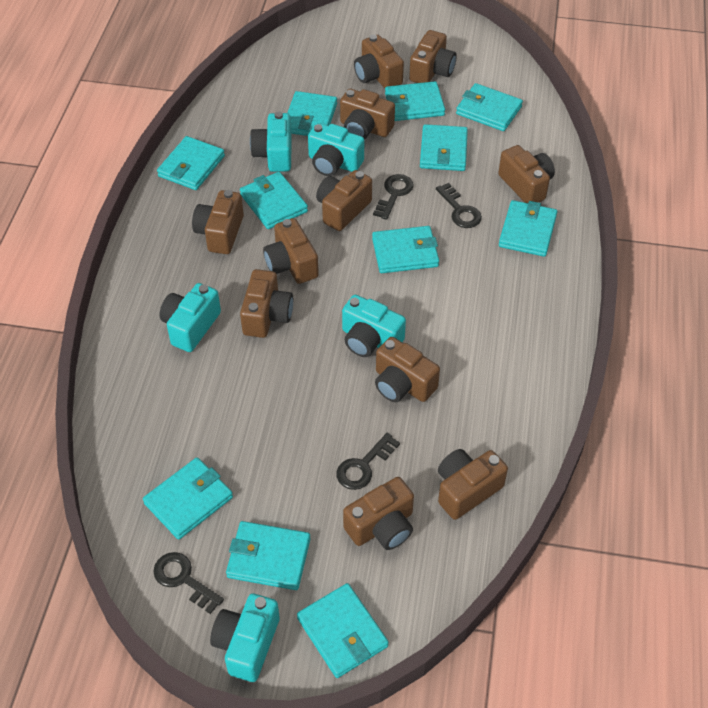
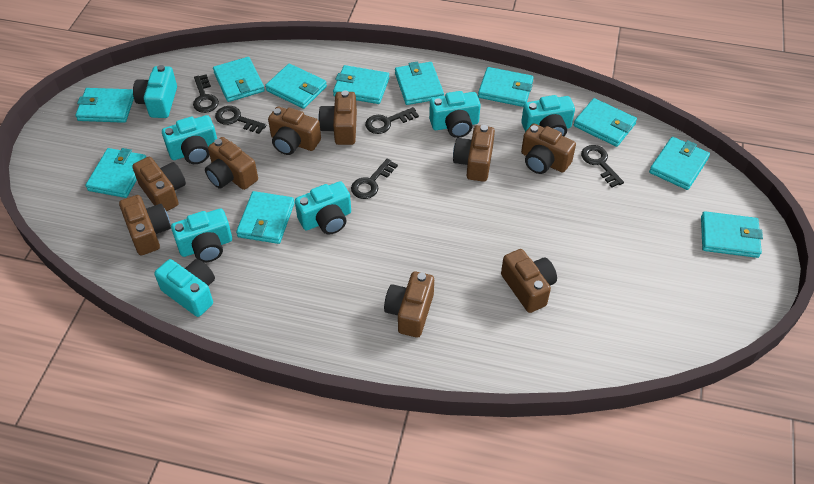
black key: [153,552,224,614] [336,433,400,490] [373,174,414,220] [436,183,482,228] = 4 -> [193,74,219,113] [215,106,267,134] [351,158,398,199] [365,107,419,134] [581,145,624,187] = 5
brown camera: [192,190,244,254] [240,269,293,338] [263,218,319,284] [316,170,372,231] [340,89,395,139] [343,477,414,550] [354,35,404,88] [375,337,440,402] [409,30,457,83] [438,449,508,520] [498,145,555,203] = 11 -> [119,195,171,255] [132,157,186,212] [205,137,258,190] [268,107,321,155] [318,90,357,145] [384,272,434,338] [453,125,495,182] [501,249,557,313] [521,124,576,174] = 9
turquoise camera: [159,283,221,352] [210,594,280,682] [250,111,292,172] [308,123,364,176] [342,295,406,357] = 5 -> [133,65,177,118] [154,259,215,317] [162,115,217,164] [171,209,232,263] [295,181,351,235] [429,91,481,138] [521,95,575,136] = 7

